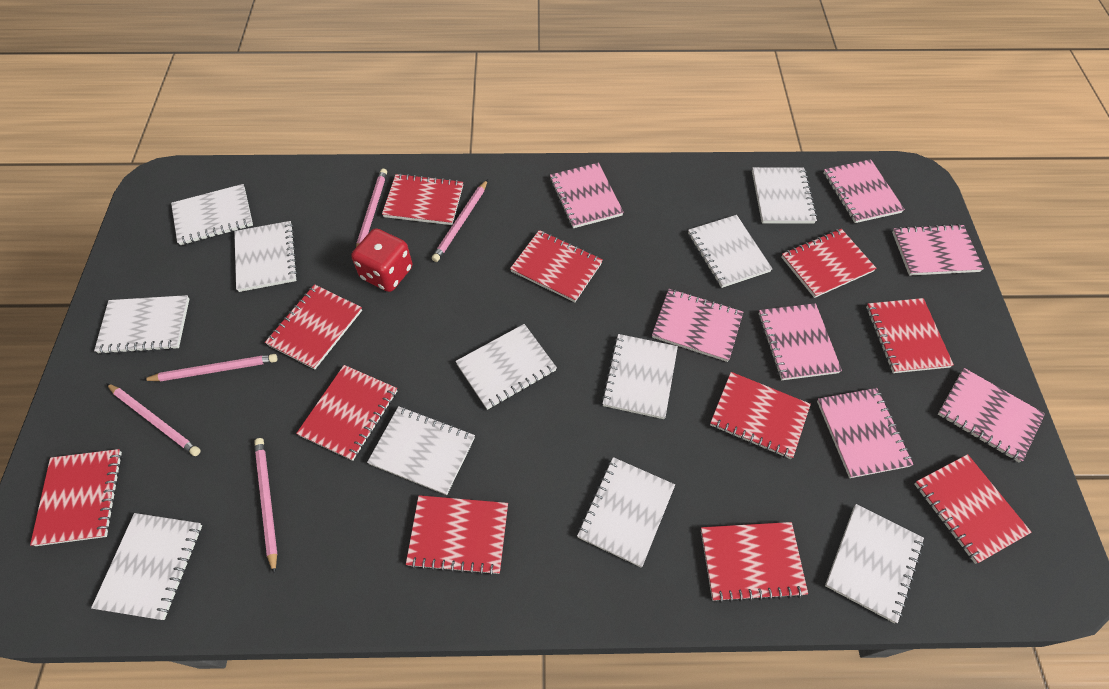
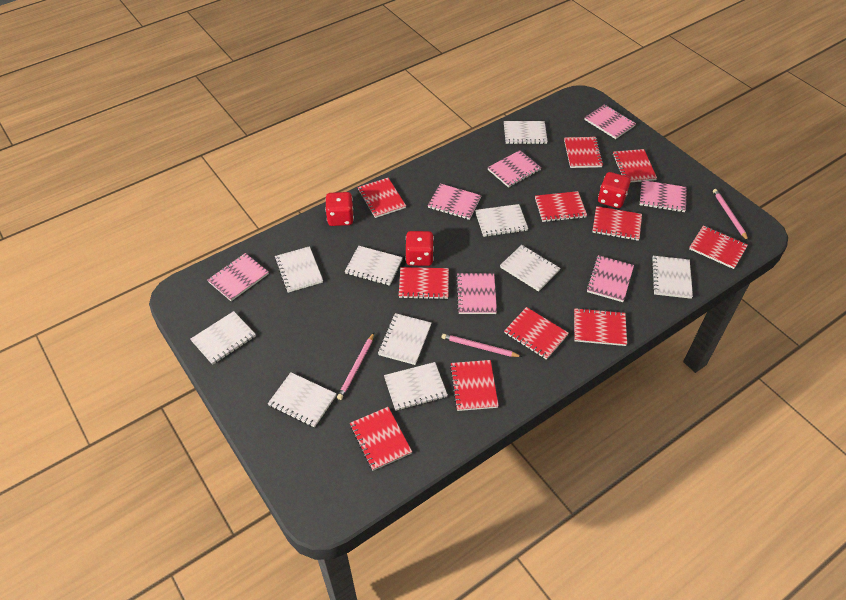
pink pencil: [106,383,201,456] [143,354,277,382] [254,438,277,574] [356,168,387,247] [432,179,488,262] = 5 -> [337,333,374,400] [442,334,522,357] [713,189,748,241] = 3
red dice: [351,228,412,292] = 1 -> [325,192,354,226] [405,231,434,266] [598,172,631,208] = 3
white notebook: [91,513,202,620] [94,295,189,354] [171,184,253,245] [234,221,298,292] [367,406,475,495] [455,324,557,410] [577,457,675,567] [601,334,678,419] [688,215,773,288] [752,167,817,224] [825,504,924,623] = 11 -> [190,311,256,365] [268,372,336,428] [275,246,323,293] [345,246,403,286] [378,313,431,365] [384,362,448,411] [475,204,528,237] [500,245,561,292] [504,121,548,144] [651,256,693,299] = 10

